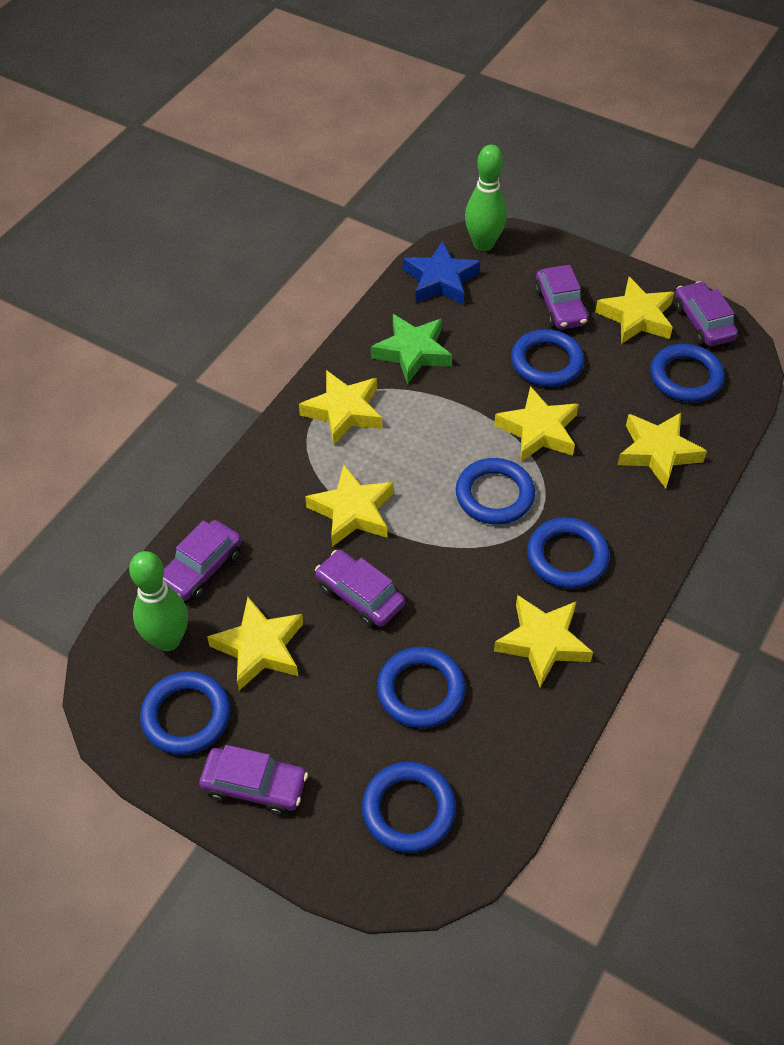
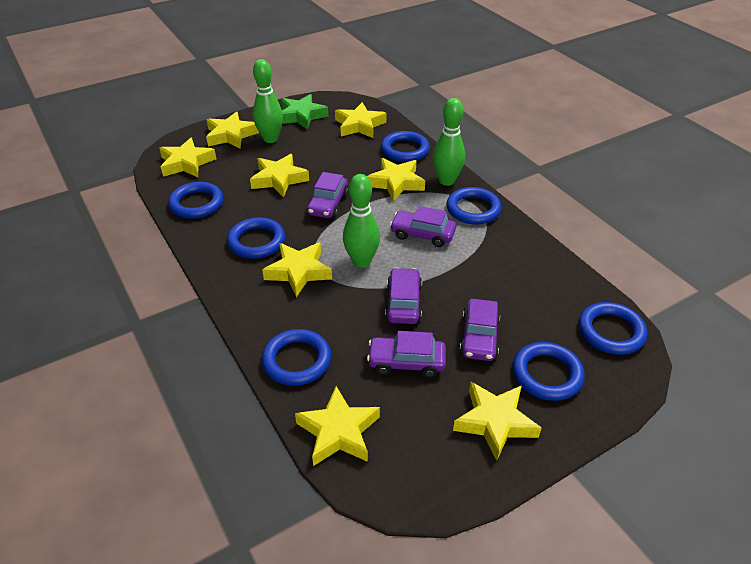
blue star: [403,241,480,305] = 1 -> none = 0
green bowling pin: [129,551,188,651] [465,145,507,251] = 2 -> [253,59,283,143] [343,174,380,268] [433,98,465,186] = 3
yellow star: [207,597,303,690] [299,370,382,445] [305,465,394,547] [494,386,579,462] [494,595,593,687] [595,277,675,344] [617,413,707,489] = 7 -> [159,138,216,177] [206,111,259,149] [250,154,309,197] [262,243,332,297] [295,386,380,466] [335,102,386,138] [367,158,425,201] [453,382,541,461] = 8

